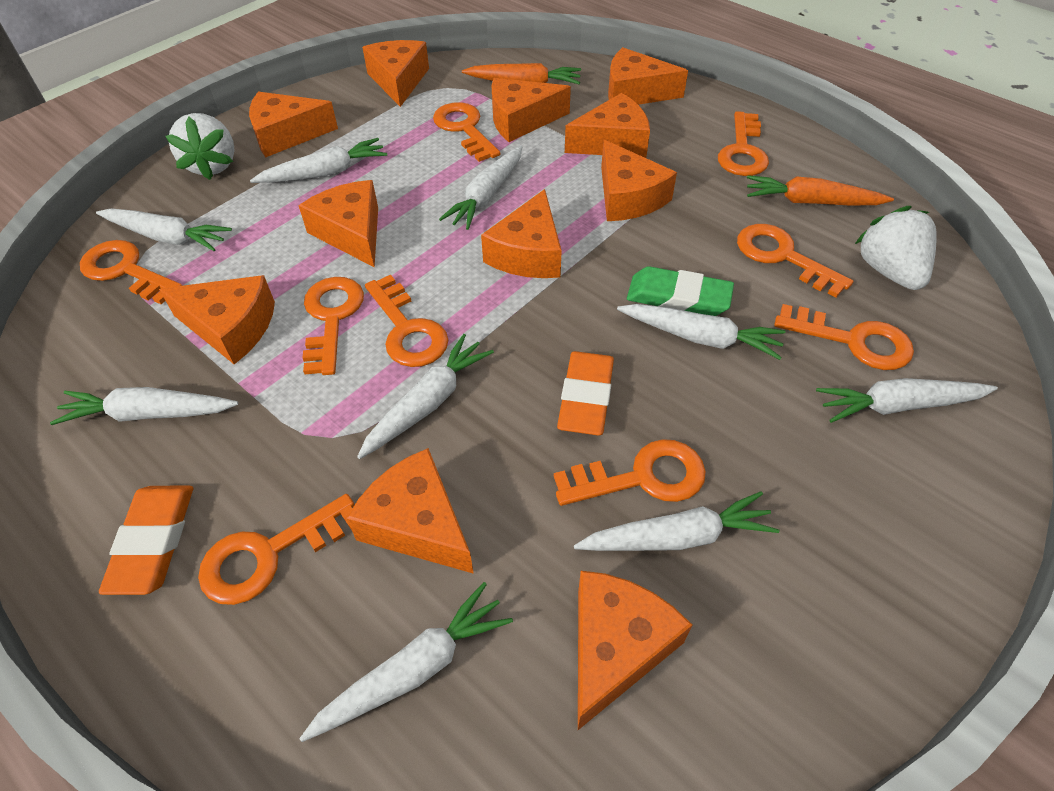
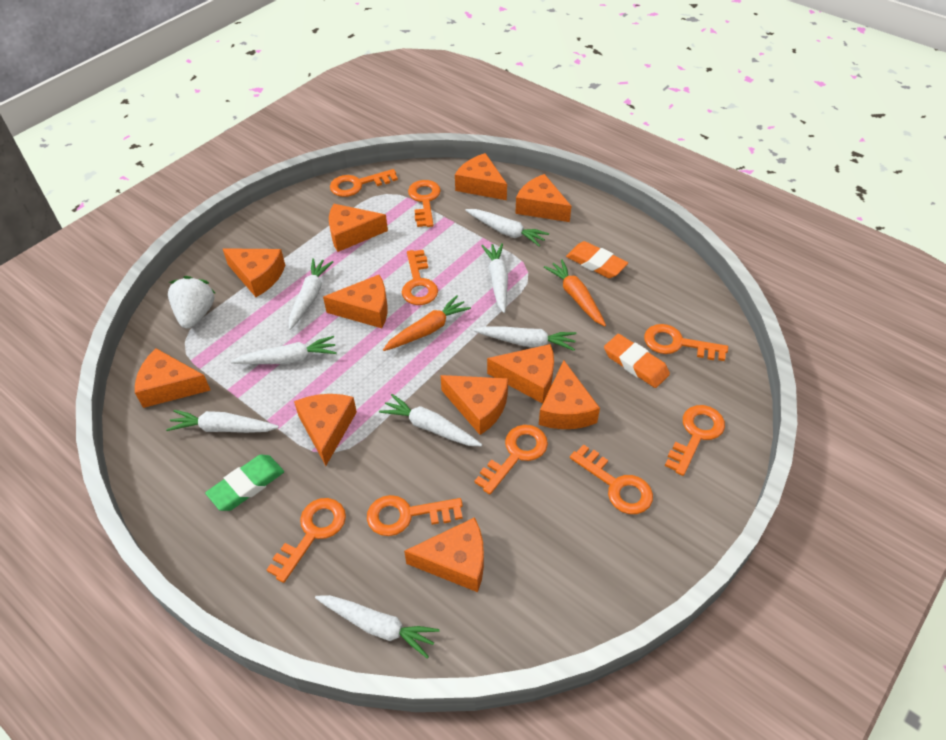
white carrot: [50,387,238,425] [96,209,232,251] [250,138,387,183] [299,582,513,742] [357,334,494,459] [439,146,522,230] [574,491,779,551] [617,304,786,360] [816,378,998,423] = 9 -> [166,410,279,433] [231,336,337,364] [289,258,333,330] [315,595,440,658] [379,394,482,446] [465,209,549,247] [474,326,576,351] [482,243,508,313] = 8
white strawberry: [165,113,235,180] [855,206,937,290] = 2 -> [168,276,216,329] = 1

